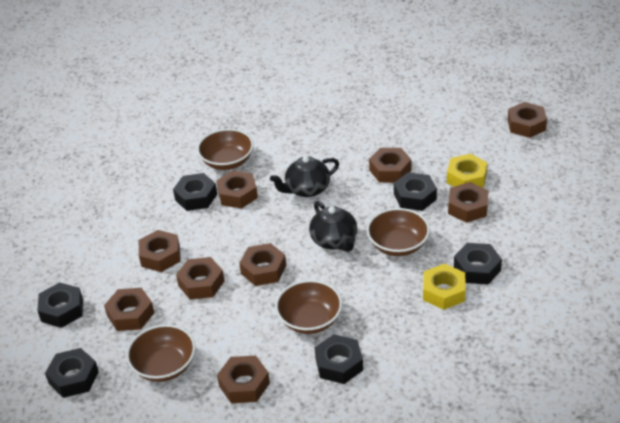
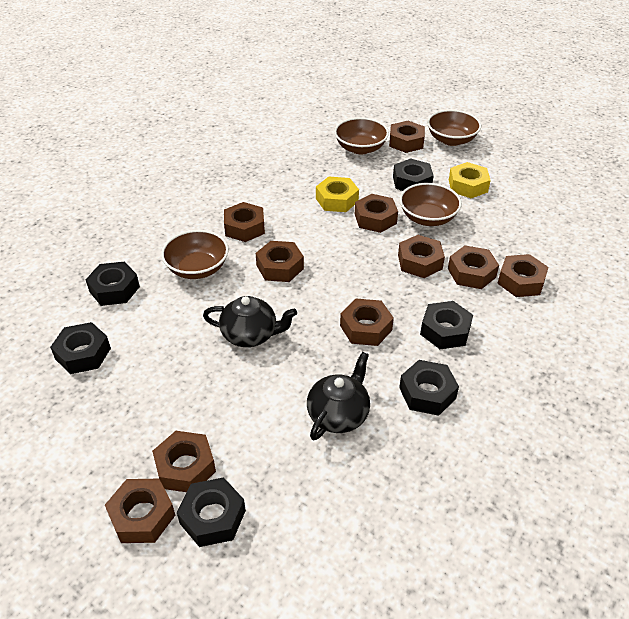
brown nut: [104,288,154,331] [139,230,181,272] [176,257,224,299] [216,170,258,208] [217,356,270,403] [239,243,286,286] [369,148,412,182] [448,182,489,223] [507,102,547,138] = 9 -> [105,479,176,543] [152,431,216,492] [224,202,265,242] [256,241,304,282] [340,298,394,346] [355,194,398,233] [389,121,425,153] [398,235,445,278] [448,245,499,289] [497,254,549,297] = 10

